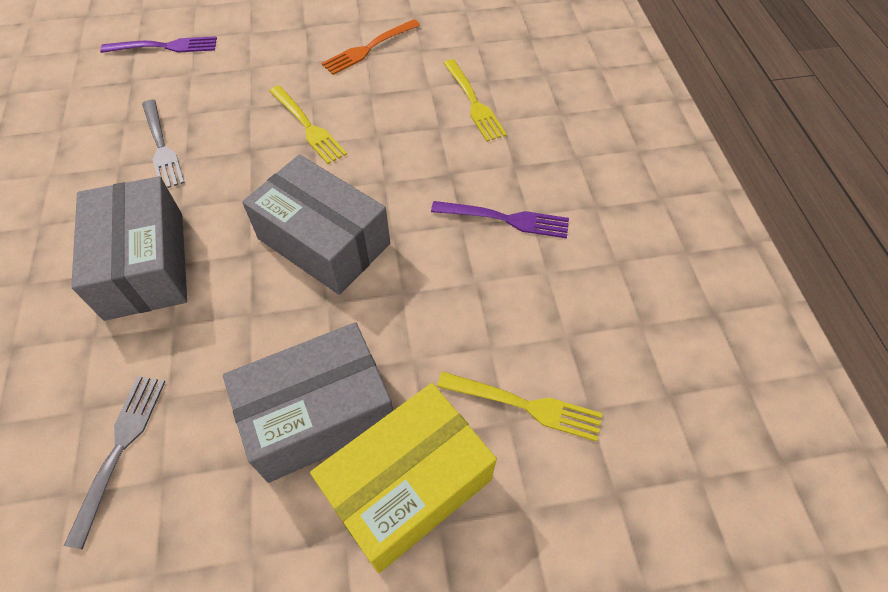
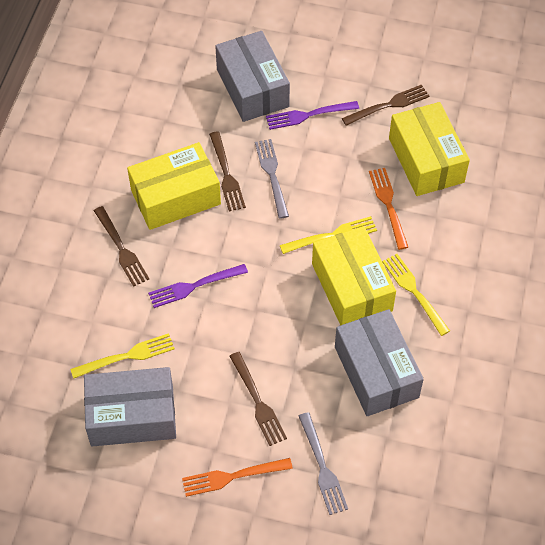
brown fork: none = 0 -> [94,206,149,287] [209,132,246,211] [229,352,287,446] [342,85,429,126] = 4
orange fork: [321,19,420,75] = 1 -> [182,458,293,497] [369,168,408,250] = 2
yellow box: [310,383,497,573] = 1 -> [127,142,221,230] [312,226,396,325] [389,102,470,196] = 3

